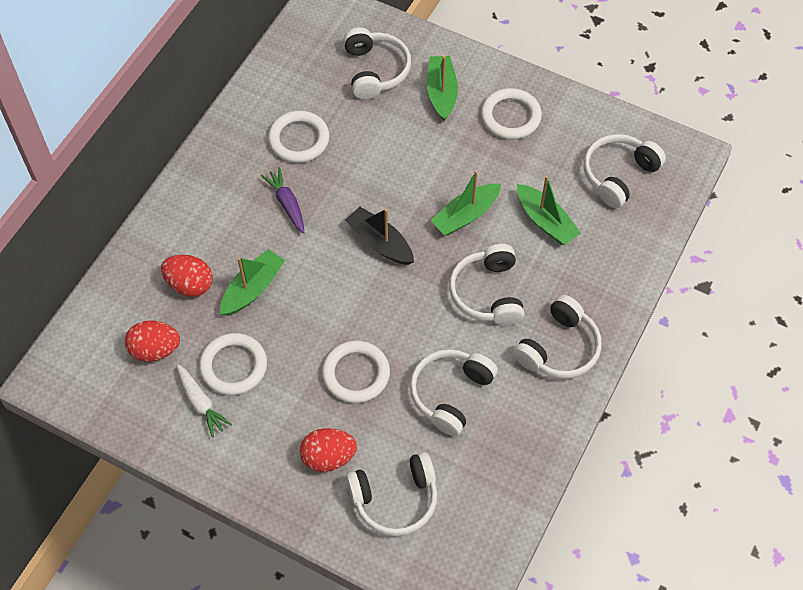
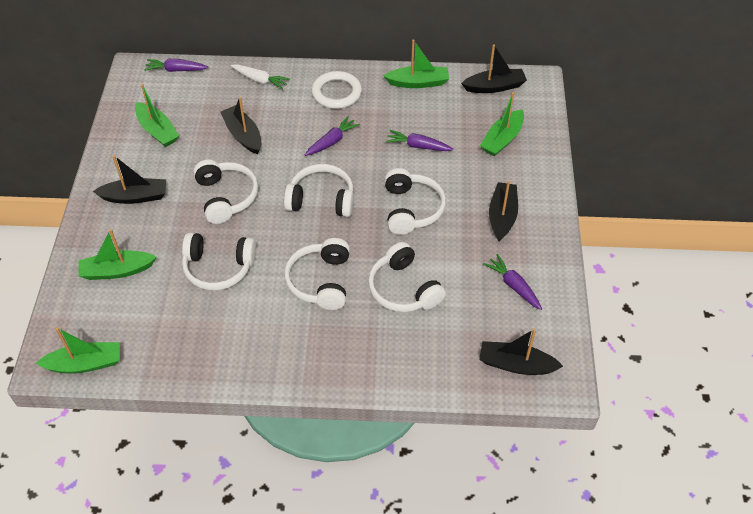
black boat: [345,207,414,265] = 1 -> [93,155,166,204] [220,97,261,154] [461,44,527,93] [479,329,563,375] [489,181,518,241] = 5
green boat: [220,249,285,316] [427,56,458,121] [431,170,501,236] [517,175,581,245] = 4 -> [35,327,120,374] [79,229,156,280] [135,84,179,147] [383,40,449,88] [480,92,524,156] = 5
purple carrot: [261,167,304,233] = 1 -> [144,59,208,72] [305,116,360,156] [386,130,453,151] [483,254,542,310] = 4
red egg: [125,320,180,362] [161,255,212,297] [300,428,357,472] = 3 -> none = 0
white ring: [199,333,267,395] [268,111,329,163] [322,340,390,403] [481,88,542,140] = 4 -> [312,71,362,109] = 1

